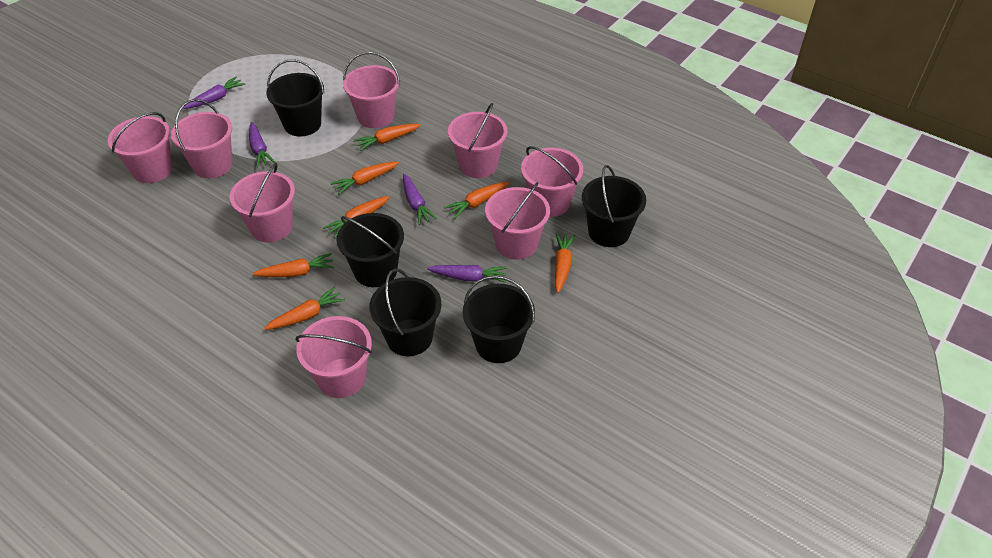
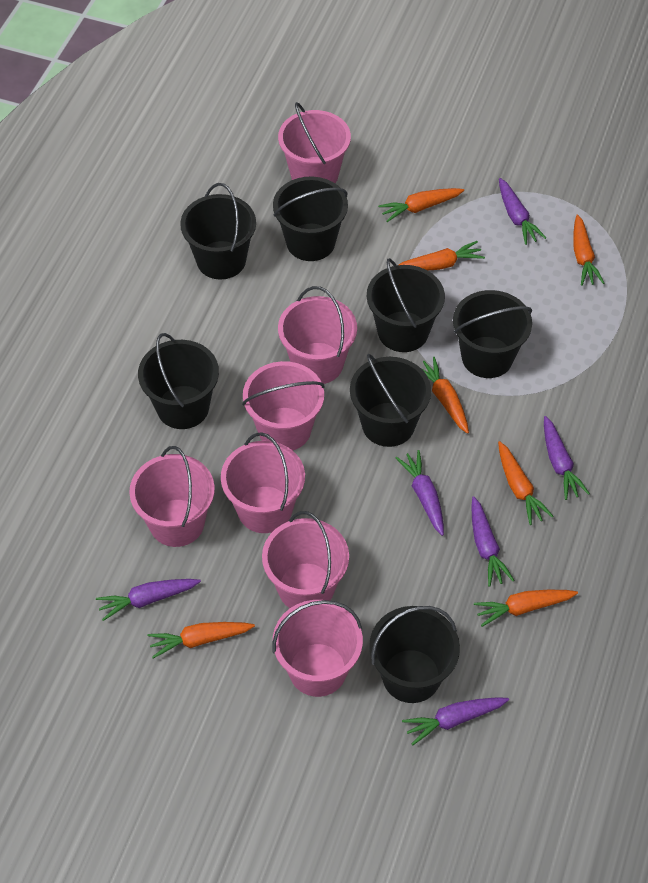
black bucket: [267,59,324,136] [337,213,404,287] [369,269,441,356] [463,275,535,363] [582,165,646,247] = 5 -> [138,333,219,429] [180,183,256,280] [273,177,348,261] [350,354,431,447] [367,258,445,352] [369,606,460,703] [453,290,532,378] = 7
pink bucket: [107,112,173,183] [171,99,233,178] [230,163,295,243] [295,316,372,398] [343,52,400,128] [448,103,507,178] [485,182,550,260] [521,146,583,217] = 8 -> [129,446,215,547] [221,432,305,533] [242,361,325,450] [262,511,349,608] [272,600,363,697] [278,102,351,184] [278,286,357,384] = 7
purple carrot: [183,77,245,109] [249,122,275,168] [403,174,437,225] [427,265,508,283] = 4 -> [96,579,201,621] [396,450,444,536] [402,697,509,745] [471,496,515,587] [499,178,546,245] [544,416,590,500] = 6

